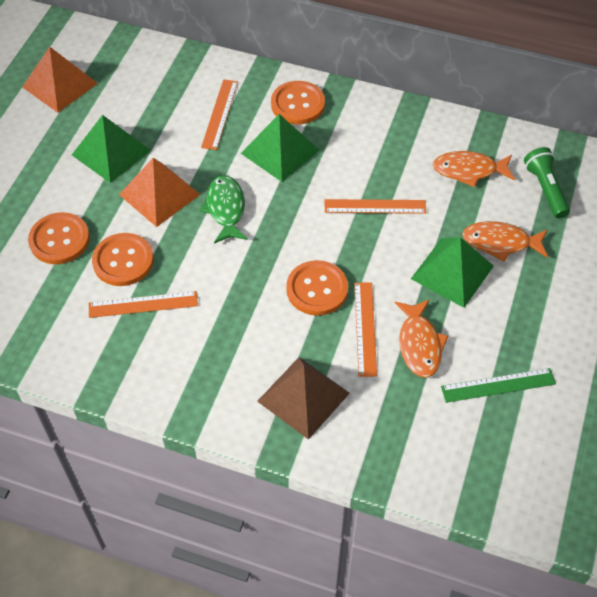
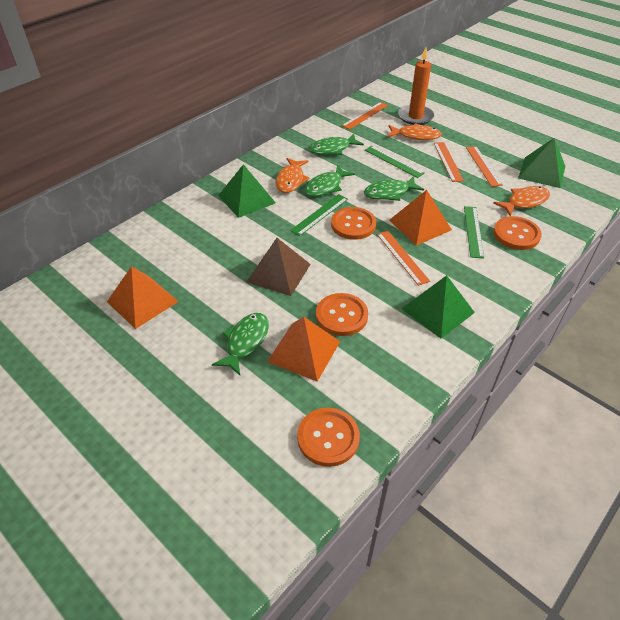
green fish: [200,175,248,244] = 1 -> [212,313,269,375] [304,165,355,197] [309,134,364,155] [364,176,424,201] = 4
green flashlight: [524,147,570,218] = 1 -> none = 0
green ruler: [441,368,556,403] = 1 -> [290,194,348,236] [365,146,425,178] [464,206,484,258] = 3
orange candle: none = 0 -> [398,48,435,125] = 1
orange pyramid: [22,47,98,113] [119,158,200,227] = 2 -> [107,266,179,329] [267,317,340,382] [389,190,452,245] = 3

